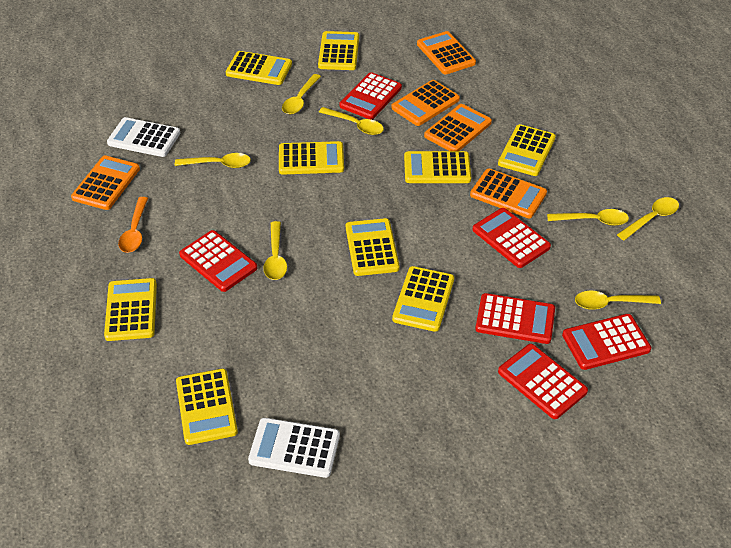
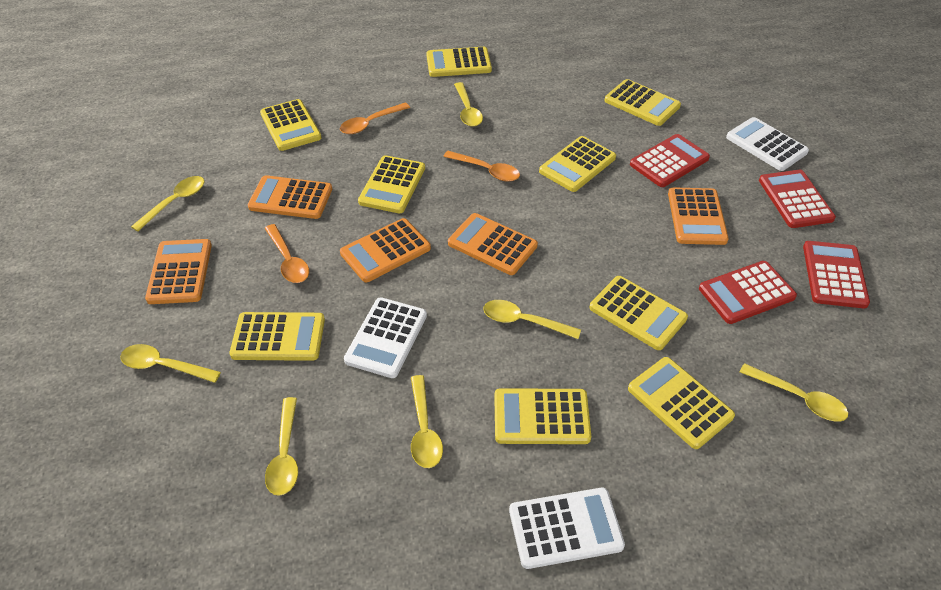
orange spoon: [118,197,148,253] = 1 -> [265,224,309,283] [340,103,410,134] [443,151,520,182] = 3
red calculator: [179,230,257,292] [340,72,402,120] [472,208,551,268] [475,293,555,344] [498,344,588,419] [562,314,651,370] = 6 -> [630,134,710,187] [699,261,797,324] [759,170,836,228] [803,241,870,308] = 4
white calculator: [107,117,180,157] [248,418,340,478] = 2 -> [344,297,427,378] [509,488,625,569] [726,117,809,171] = 3

